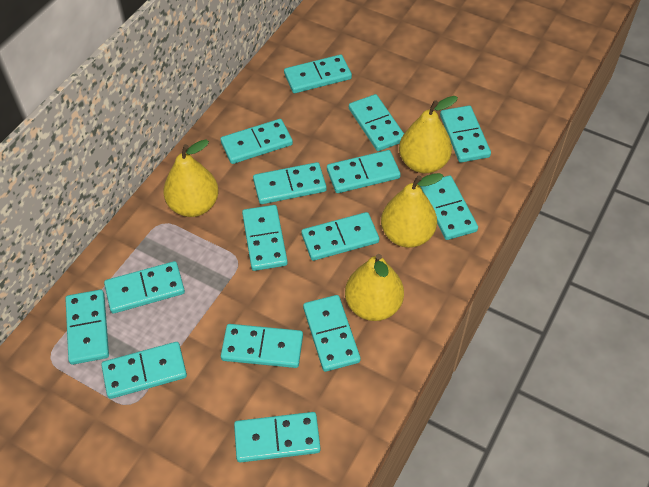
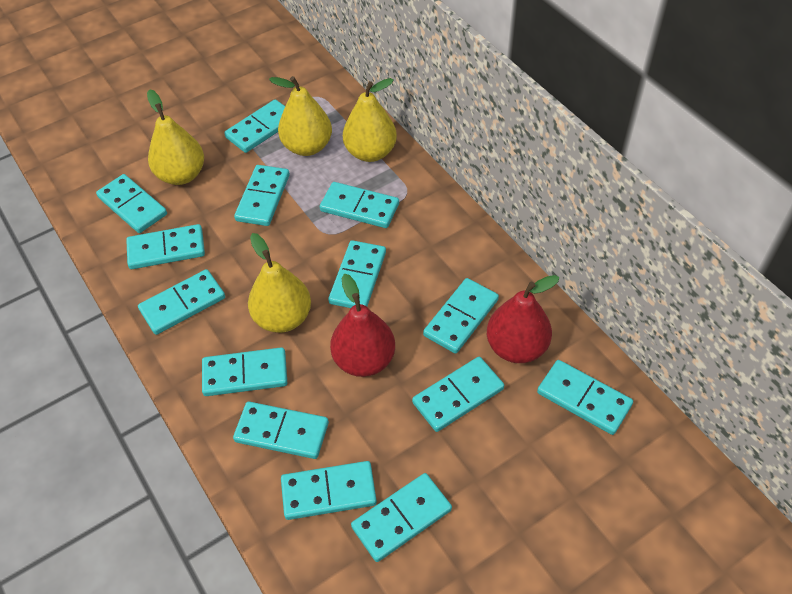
red pear: none = 0 -> [330,274,395,377] [487,275,560,363] = 2
turquoise domino: [65,290,109,365] [101,342,187,399] [104,261,185,314] [220,119,293,164] [221,324,303,368] [234,412,321,463] [242,205,288,271] [253,162,327,204] [284,54,352,93] [301,212,379,261] [303,295,361,372] [327,150,401,193] [349,94,404,151] [420,175,478,240] [440,106,491,163] = 15 -> [96,174,167,233] [126,224,205,269] [138,269,225,335] [202,347,287,396] [224,99,285,153] [233,401,329,459] [234,165,290,226] [281,461,377,520] [320,182,399,228] [328,240,386,308] [351,473,452,562] [412,357,504,432] [423,278,499,354] [537,360,633,435] = 14

